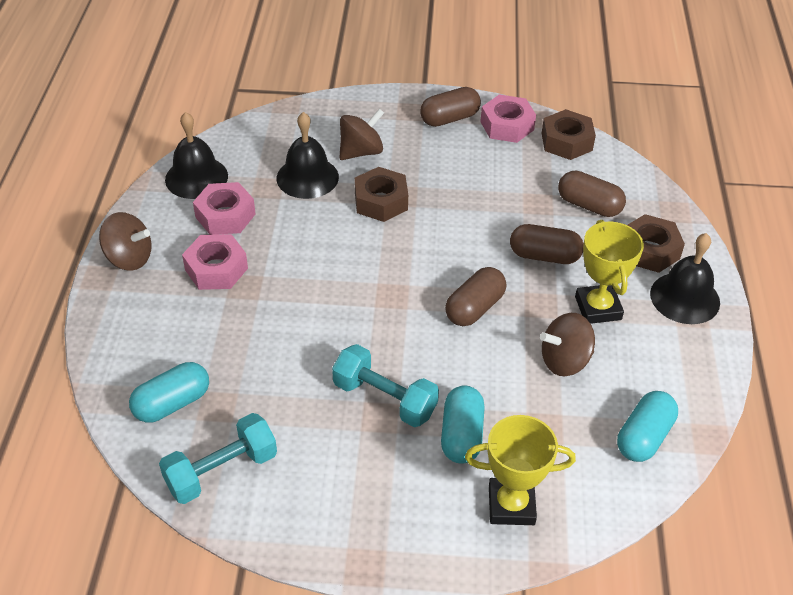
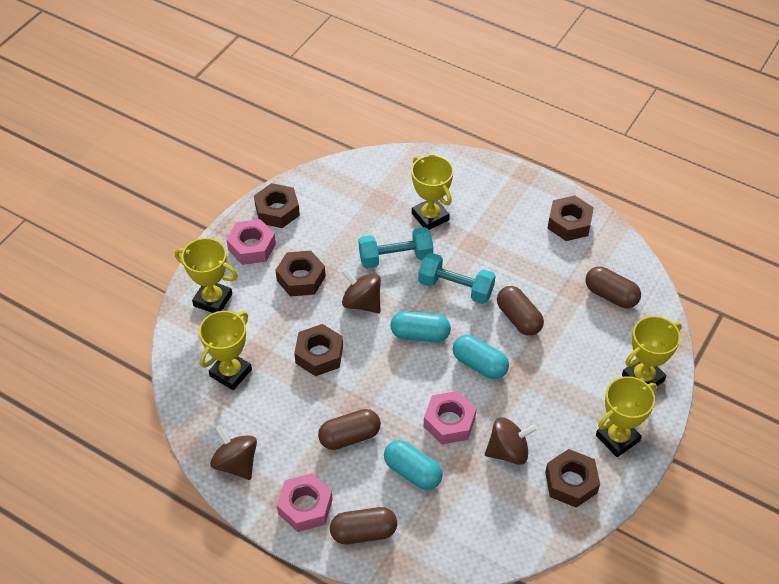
black bell: [165,112,228,199] [277,112,339,199] [650,233,720,324] = 3 -> none = 0
brown nut: [354,167,408,222] [542,109,596,160] [628,214,685,273] = 3 -> [254,183,300,228] [275,251,326,297] [294,324,343,376] [545,449,600,508] [547,195,594,241] = 5
yellow trophy: [465,415,576,525] [575,220,644,324] = 2 -> [175,238,238,313] [199,311,252,390] [411,155,453,230] [596,376,657,457] [622,316,682,386] = 5

